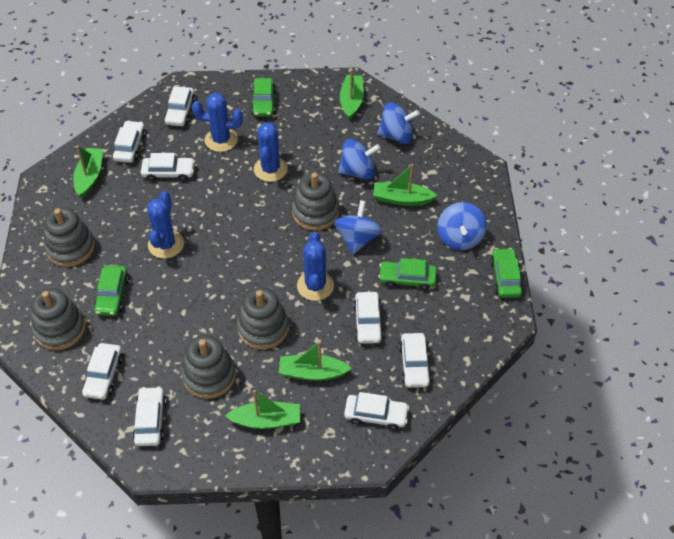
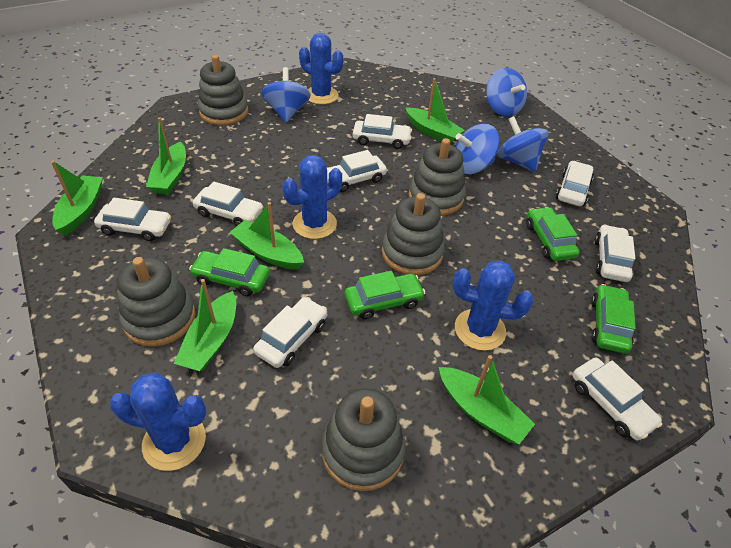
green boat: [73,146,103,198] [225,390,300,429] [279,341,352,381] [340,69,364,120] [373,164,438,206] = 5 -> [51,161,103,236] [146,117,186,194] [174,279,236,371] [229,202,304,270] [405,78,465,143] [439,355,535,444] = 6

